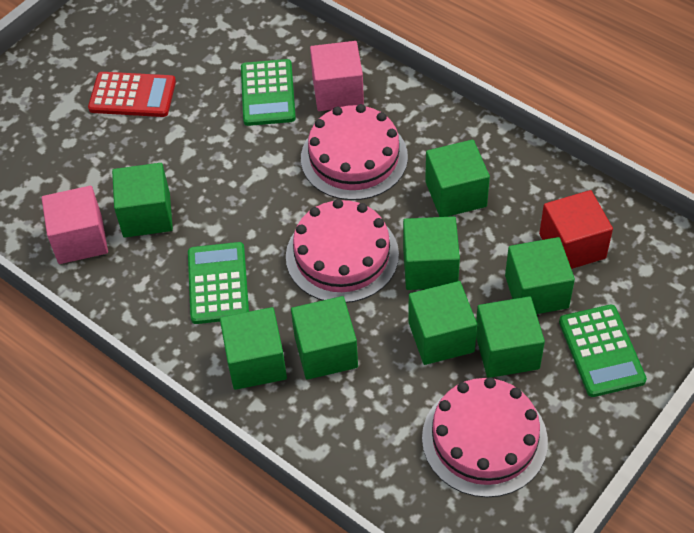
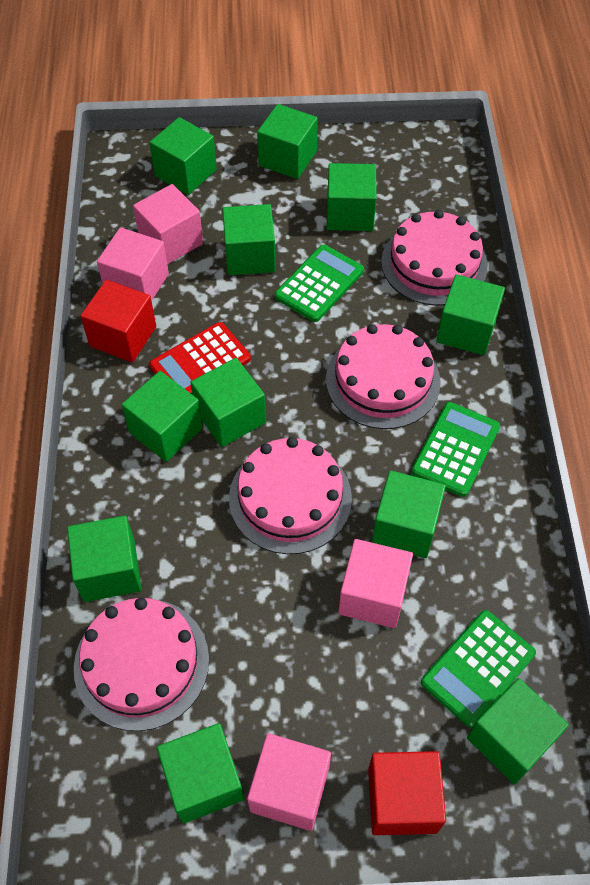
green cube: [112,163,173,237] [220,307,287,390] [291,296,358,380] [403,216,460,290] [408,281,477,365] [425,140,490,217] [476,296,545,378] [505,237,575,314] = 8 -> [67,516,141,602] [122,371,203,462] [150,117,217,195] [157,723,244,824] [190,358,266,447] [223,204,276,275] [257,104,318,179] [327,163,377,231] [372,471,446,558] [437,274,505,355] [467,678,569,785] = 11
pink cake: [286,199,399,303] [301,104,408,200] [422,377,548,497] = 3 -> [74,598,209,731] [229,437,352,554] [326,324,441,429] [381,210,488,306] = 4
pink cube: [42,186,108,264] [310,41,364,111] = 2 -> [97,227,169,301] [133,184,203,264] [247,733,331,831] [338,539,413,628] = 4
red cube: [539,190,613,269] = 1 -> [81,280,156,363] [368,751,446,835] = 2

